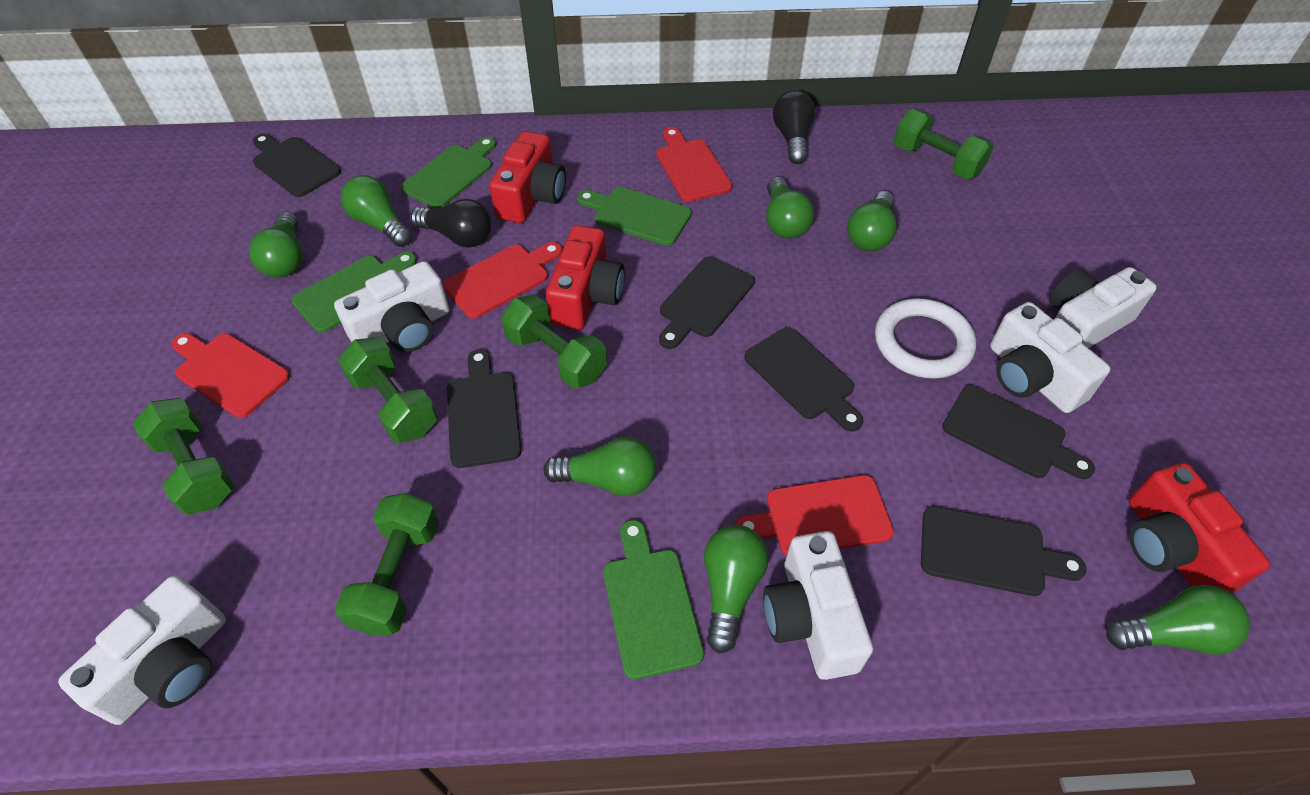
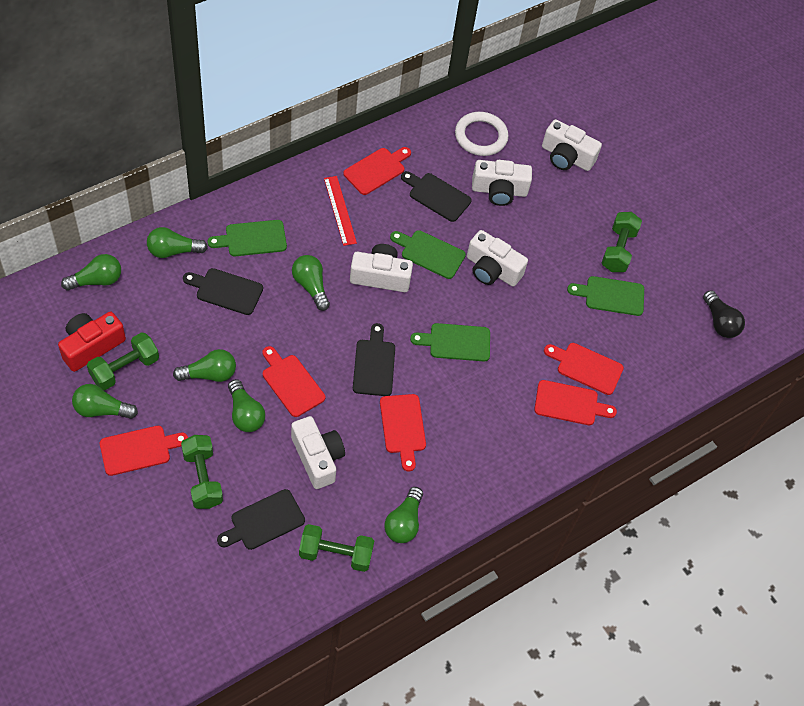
black cutting board: [253,134,341,197] [447,349,521,468] [659,256,755,349] [744,327,863,432] [921,506,1087,596] [942,385,1095,479] = 6 -> [183,268,263,315] [217,489,305,550] [353,323,395,396] [401,171,472,222] = 4
black light bulb: [410,199,492,248] [773,90,816,164] = 2 -> [703,290,745,338] = 1
green dumbbell: [132,398,234,515] [335,493,439,636] [338,337,438,443] [501,295,607,389] [894,109,994,179] = 5 -> [87,332,159,390] [181,435,223,509] [299,524,374,572] [602,212,642,272] = 4
red camera: [489,131,566,223] [546,225,625,330] [1129,463,1270,593] = 3 -> [58,312,126,372] = 1
red cutting board: [171,333,290,418] [443,242,562,319] [656,127,732,202] [735,475,894,556] = 4 -> [100,426,188,476] [263,346,325,417] [343,147,411,195] [380,394,426,472] [534,380,617,425] [544,343,624,395] = 6
red ruler: none = 0 -> [324,176,357,246] = 1

